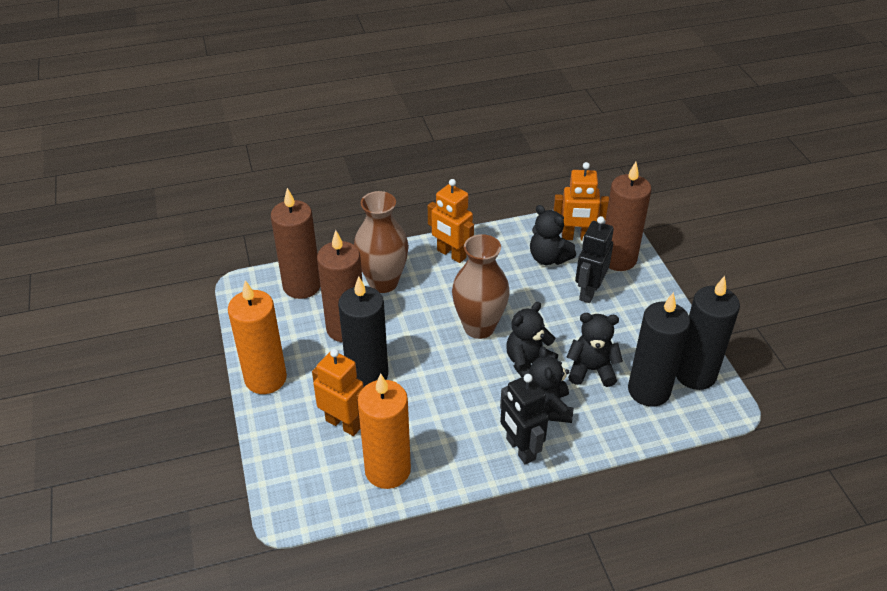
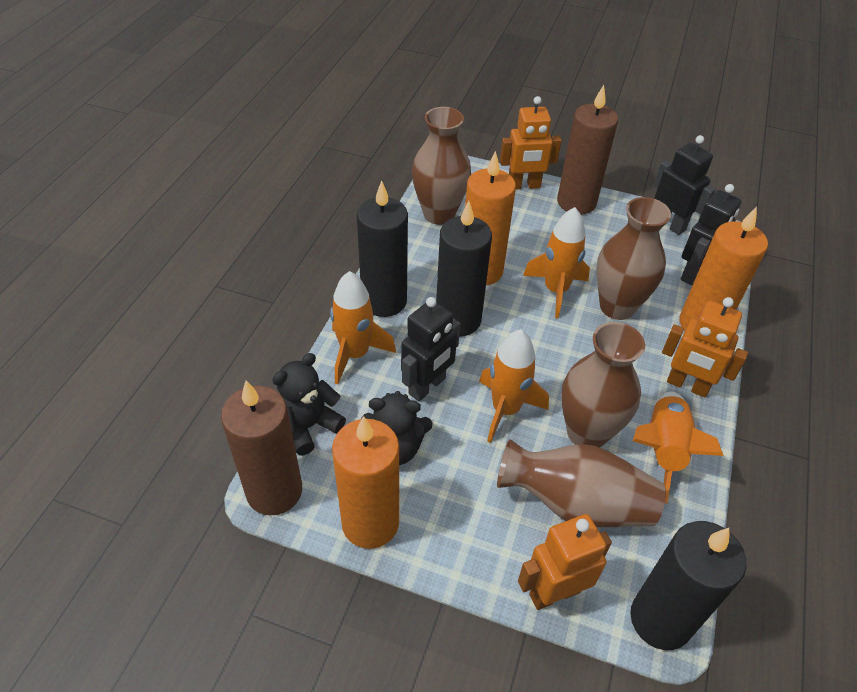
black robot: [500,374,549,464] [575,216,614,303] = 2 -> [401,297,460,402] [654,135,716,235] [681,184,742,285] = 3
black teddy bear: [506,302,558,377] [529,346,574,423] [530,205,576,265] [567,313,623,387] = 4 -> [272,353,346,455] [361,391,432,465] = 2
brown candle: [271,188,320,299] [317,230,363,342] [605,162,651,271] = 3 -> [221,381,302,515] [557,85,618,215] = 2
brown vase: [354,191,409,293] [452,234,510,339] = 2 -> [412,107,471,225] [497,439,666,527] [561,322,645,448] [597,197,671,320] = 4
orange candle: [228,280,287,394] [358,374,411,489] = 2 -> [332,416,399,549] [465,151,516,285] [679,207,768,331] = 3
orange rocket: none = 0 -> [330,271,396,385] [479,329,549,443] [523,207,590,318] [633,391,724,504] = 4

